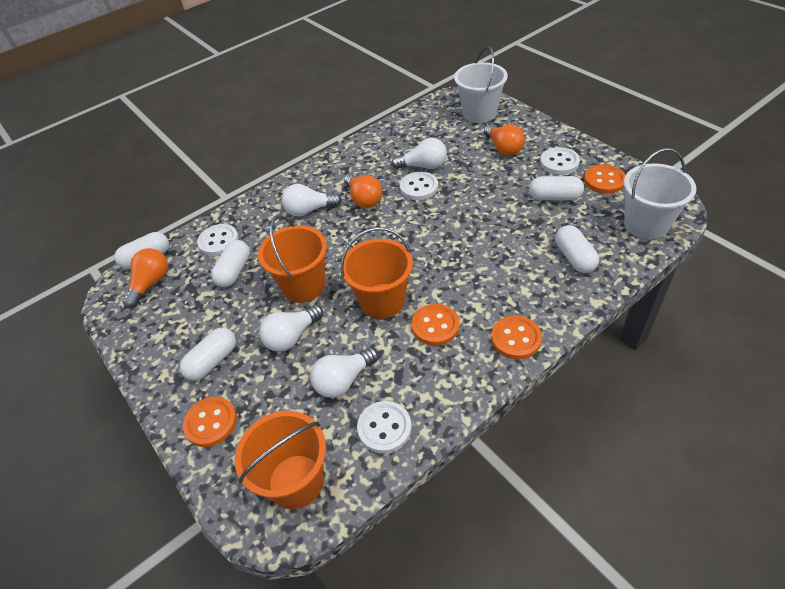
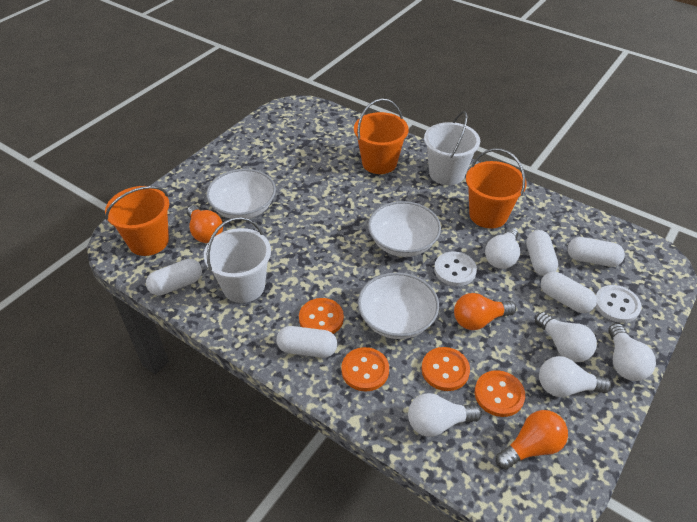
white bowl: none = 0 -> [206,169,276,219] [358,272,439,339] [368,201,441,257] = 3
white button: [197,224,239,256] [357,401,412,454] [400,172,438,200] [540,147,580,175] = 4 -> [434,252,477,286] [595,285,642,323] = 2
white light bulb: [259,305,323,352] [282,184,342,216] [310,347,379,398] [391,138,447,169] = 4 -> [408,393,482,437] [485,227,520,269] [535,312,597,362] [539,356,612,397] [608,323,656,381] = 5

